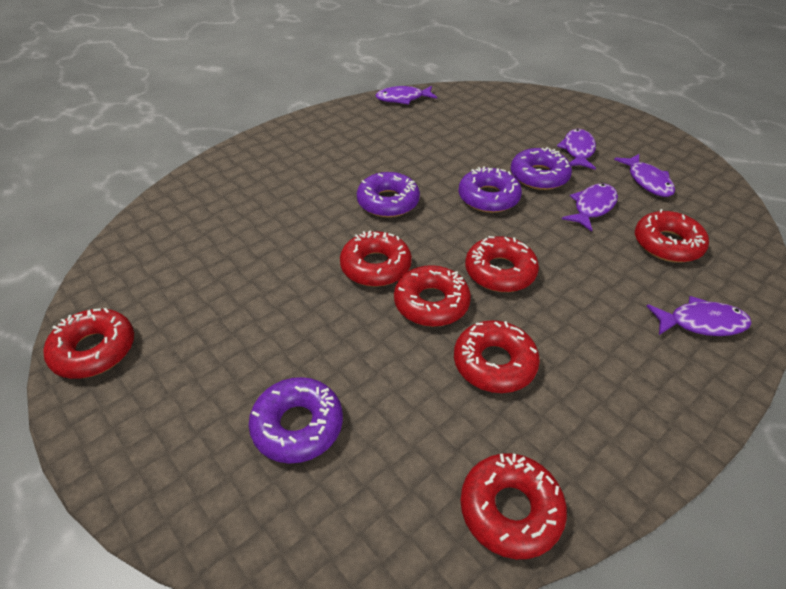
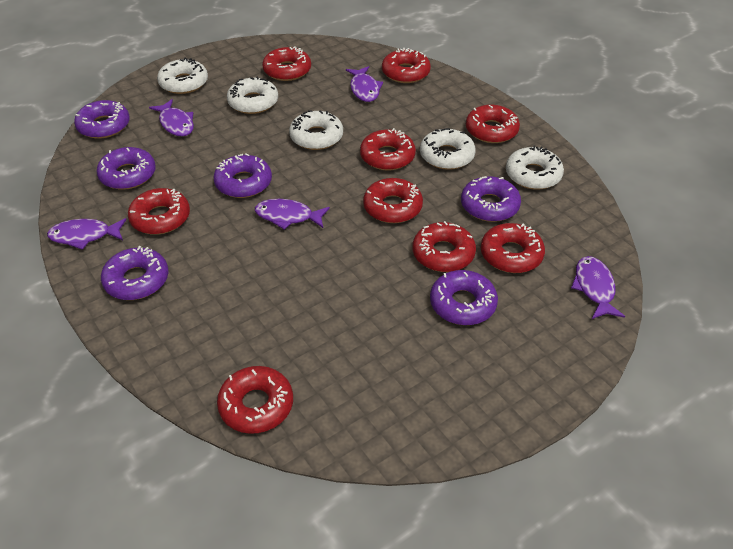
purple donut: [249,377,343,464] [357,172,420,217] [459,166,522,213] [511,147,572,190] = 4 -> [74,100,130,139] [97,147,156,190] [101,246,169,300] [213,153,272,198] [430,270,498,325] [461,176,521,222] = 6
red donut: [43,308,134,379] [340,231,412,287] [394,265,471,327] [454,320,540,393] [461,453,567,559] [465,236,539,292] [635,209,709,263] = 7 -> [128,188,190,235] [217,366,293,434] [262,46,311,81] [360,128,416,170] [363,178,423,223] [382,48,431,83] [412,221,476,272] [466,105,520,143] [481,223,545,273] = 9
white donut: none = 0 -> [157,58,208,94] [227,76,278,114] [289,110,343,150] [420,128,476,170] [506,145,564,190] = 5

